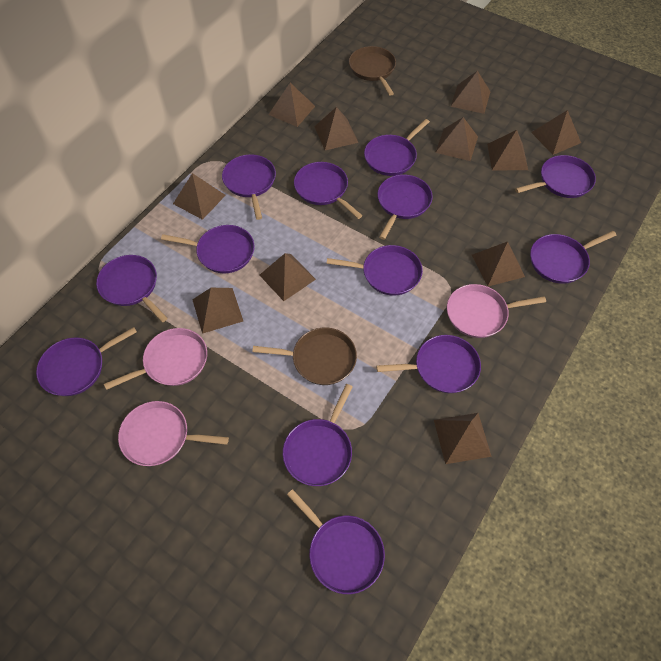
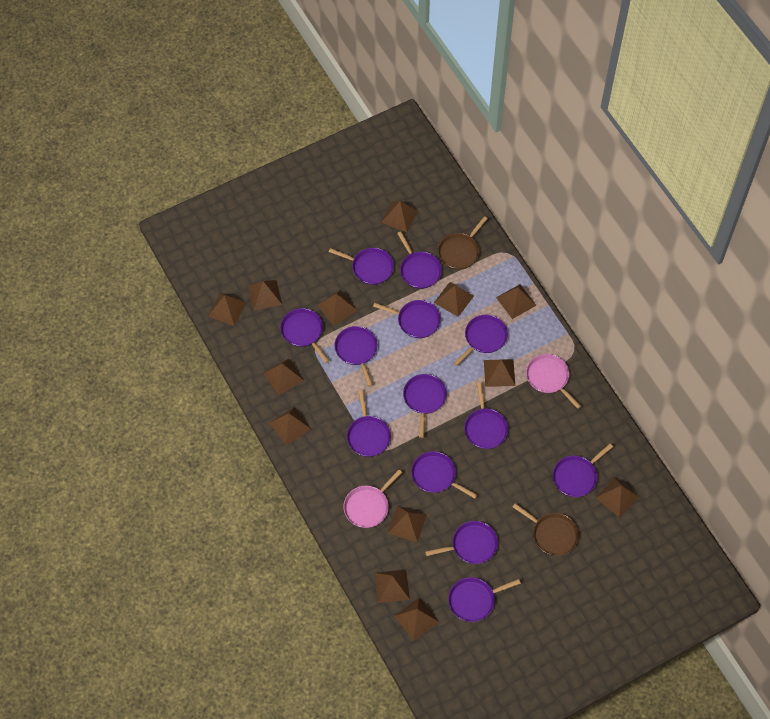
brown pyramid: [173,173,226,220] [192,288,243,334] [260,253,316,301] [268,83,315,127] [314,107,359,150] [434,413,492,464] [435,117,478,161] [451,71,491,114] [472,242,525,286] [487,130,528,170] [531,110,581,155] = 11 -> [208,293,247,326] [248,280,282,311] [263,359,304,395] [270,407,311,445] [317,290,358,325] [375,569,410,603] [381,201,419,232] [388,506,427,543] [394,597,439,641] [434,282,474,317] [484,359,515,387] [496,284,536,319] [596,477,639,518] = 13
pink pan: [104,328,207,390] [118,401,229,466] [447,284,546,338] = 3 -> [343,470,402,528] [526,354,581,409] = 2

